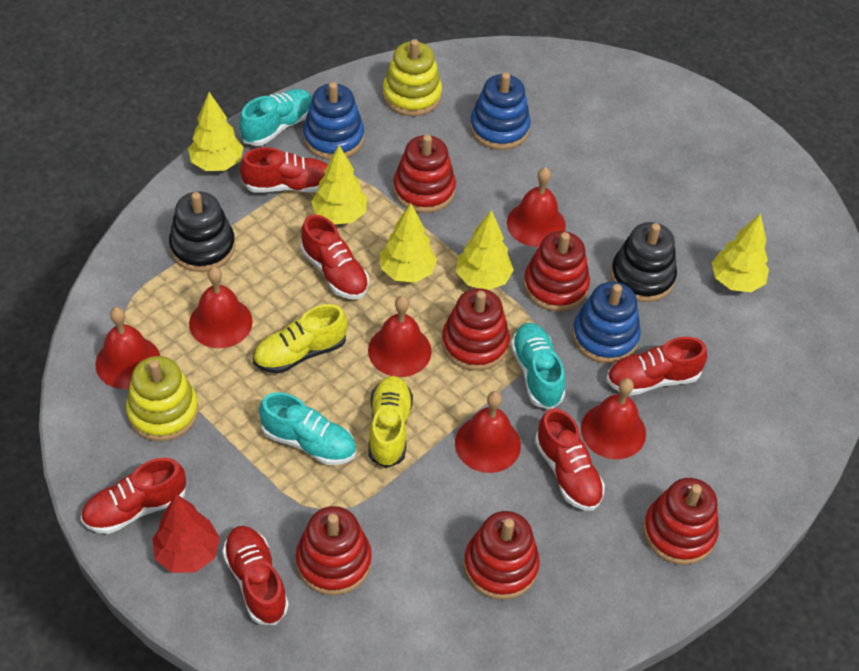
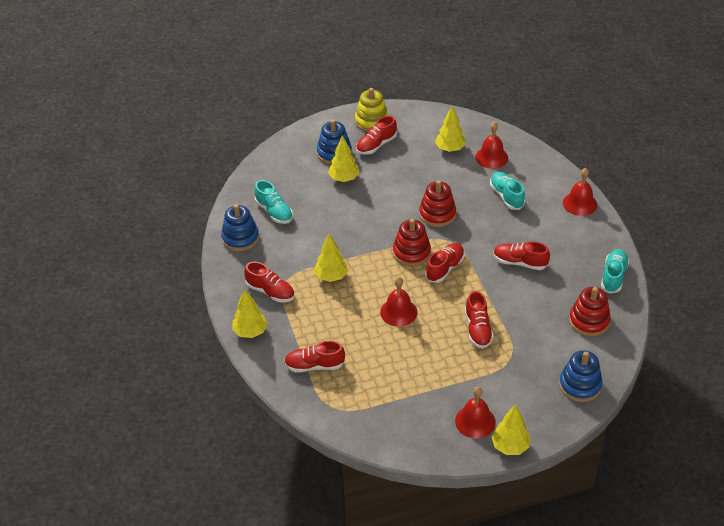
black stacking toy: [169,192,235,272] [611,222,677,302] = 2 -> none = 0
red bell: [96,307,160,389] [189,266,253,348] [368,296,432,377] [455,391,521,473] [507,167,566,247] [581,378,646,459] = 6 -> [380,277,417,327] [455,387,496,439] [475,122,508,169] [563,168,597,216] = 4
red stacking toy: [296,506,372,595] [393,135,456,213] [442,288,510,371] [464,511,540,600] [524,231,590,311] [643,478,719,565] = 6 -> [393,219,431,266] [419,180,456,227] [569,287,611,336] = 3
red tree: [152,494,220,573] = 1 -> none = 0
yellow shoe: [253,304,348,374] [368,376,413,468] = 2 -> none = 0
yellow stacking toy: [126,356,199,441] [383,39,442,116] = 2 -> [355,88,388,132] = 1

